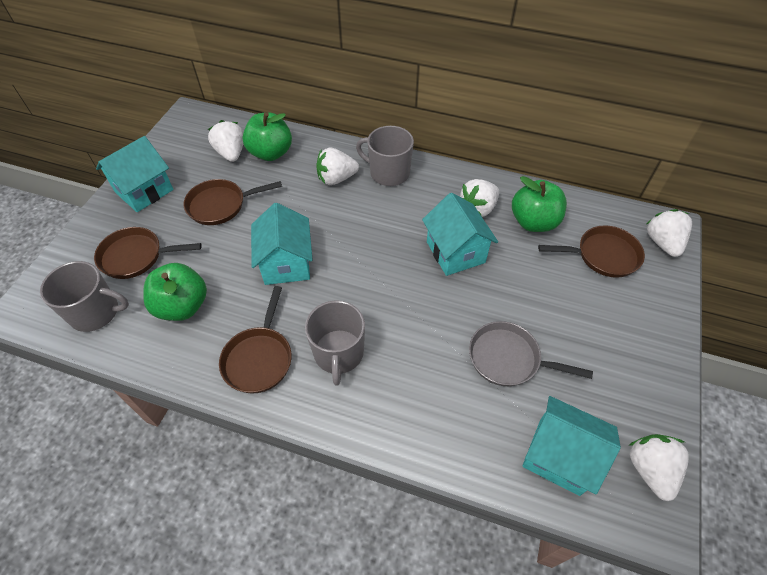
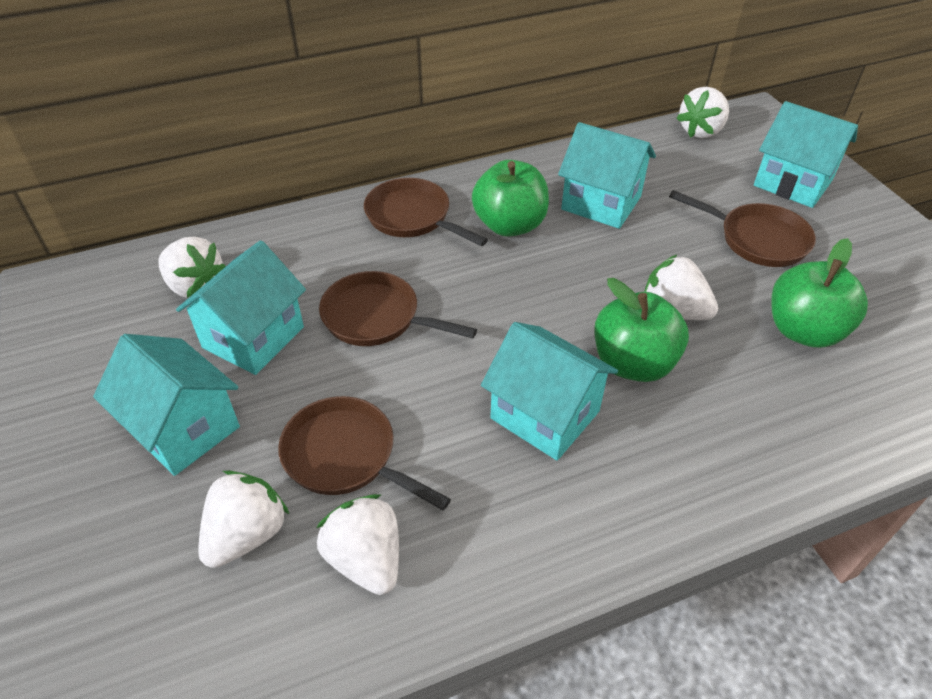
grey mug: [40,261,129,332] [305,300,365,386] [356,126,414,186] = 3 -> none = 0
grey pan: [469,321,593,386] = 1 -> none = 0
turquoise house: [96,136,173,212] [251,203,313,285] [422,193,498,276] [522,396,621,496] = 4 -> [93,334,240,476] [176,240,306,375] [481,322,618,460] [558,122,656,229] [754,101,858,208] = 5

